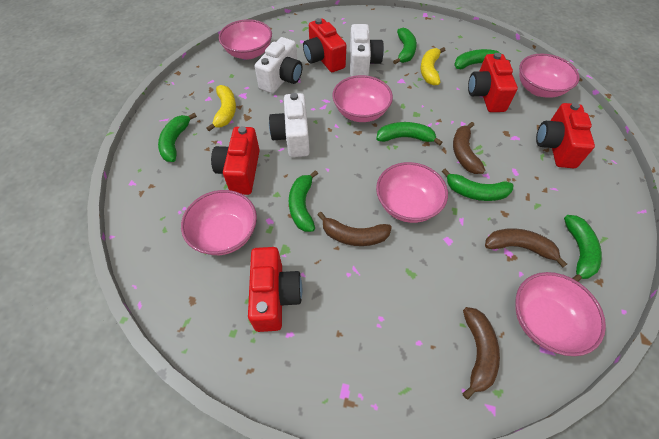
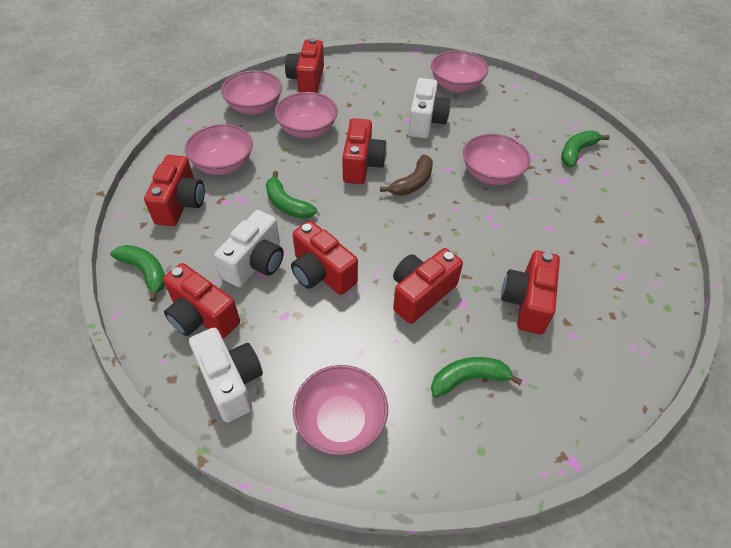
brown banana: [318,212,392,246] [453,122,485,174] [462,307,500,400] [485,228,567,267] = 4 -> [380,154,433,196] = 1
green banana: [158,113,197,162] [289,170,318,232] [376,122,442,146] [393,28,417,64] [442,169,513,201] [454,49,511,69] [564,215,602,282] = 7 -> [110,245,165,302] [266,171,317,219] [431,357,523,398] [561,131,610,167] = 4
red camera: [211,126,260,195] [248,247,302,332] [303,18,346,72] [468,53,518,112] [536,103,595,168] = 5 -> [144,155,205,226] [163,263,240,339] [285,38,324,93] [291,221,358,295] [342,118,387,184] [393,248,463,324] [501,251,560,334] = 7
yellow banana: [206,85,236,131] [420,47,445,86] = 2 -> none = 0

